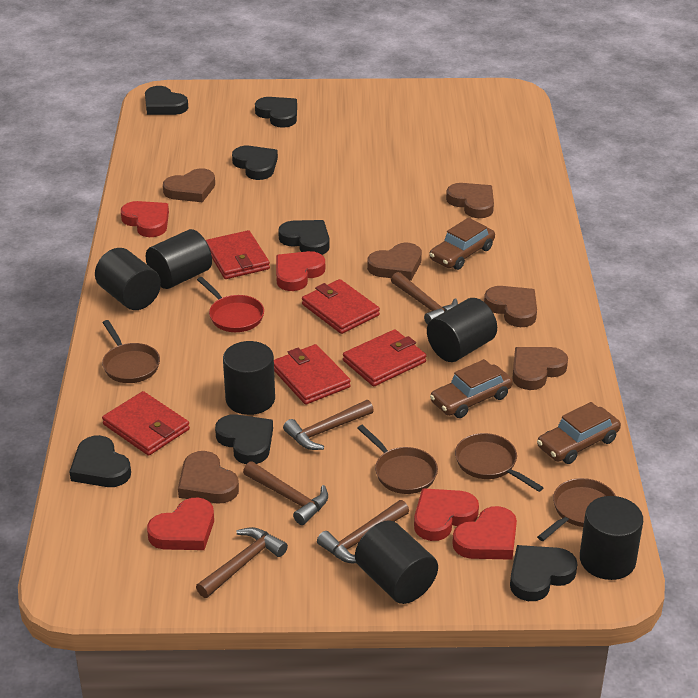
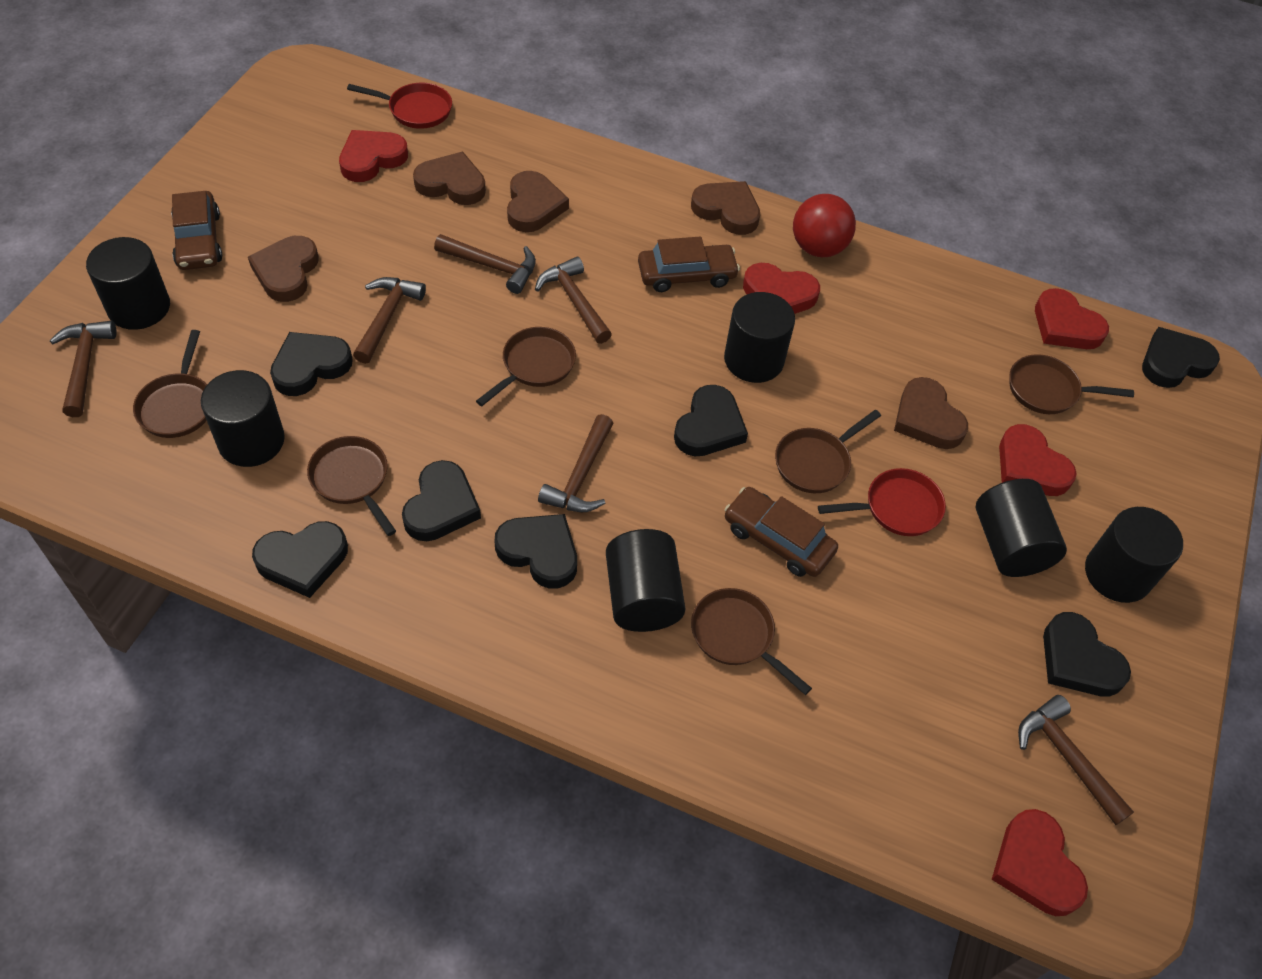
brown hammer: [196,527,288,598] [243,461,328,525] [283,400,374,450] [317,500,409,563] [391,272,458,325] = 5 -> [50,321,117,417] [353,277,426,364] [434,234,536,294] [535,257,612,344] [538,414,614,512] [1018,695,1134,825] = 6
brown heart: [163,168,215,202] [178,451,239,503] [367,243,422,281] [446,183,494,218] [484,286,537,327] [512,347,568,390] = 6 -> [248,236,319,302] [413,152,486,205] [507,171,569,232] [691,181,760,235] [894,377,968,449] = 5
brown pan: [102,320,160,383] [357,425,438,494] [455,433,544,492] [537,478,616,541] = 4 -> [133,330,207,438] [307,436,396,536] [476,327,576,406] [691,588,812,695] [775,410,881,493] [1009,354,1134,414] = 6
red ball: none = 0 -> [793,194,856,257] = 1
red pan: [197,277,264,332] = 1 -> [347,83,452,129] [818,468,946,536] = 2
red wallet: [102,391,190,456] [206,230,270,279] [274,344,351,405] [302,279,380,334] [343,329,426,387] = 5 -> none = 0

